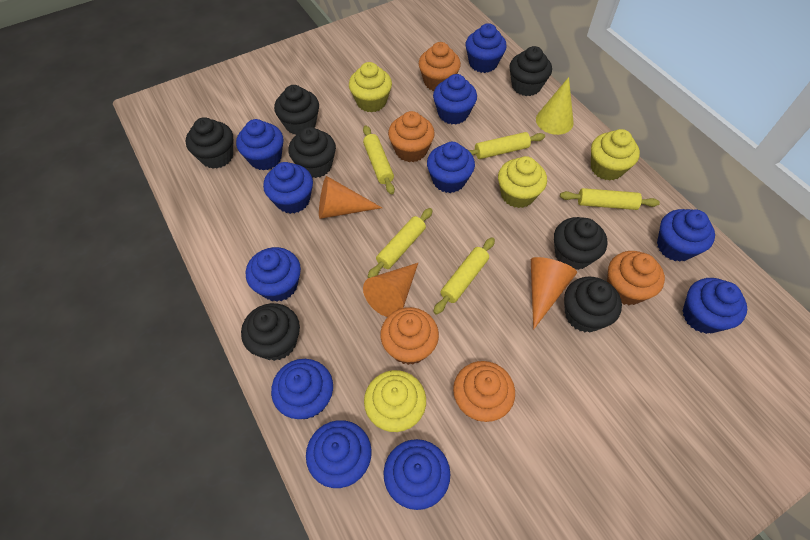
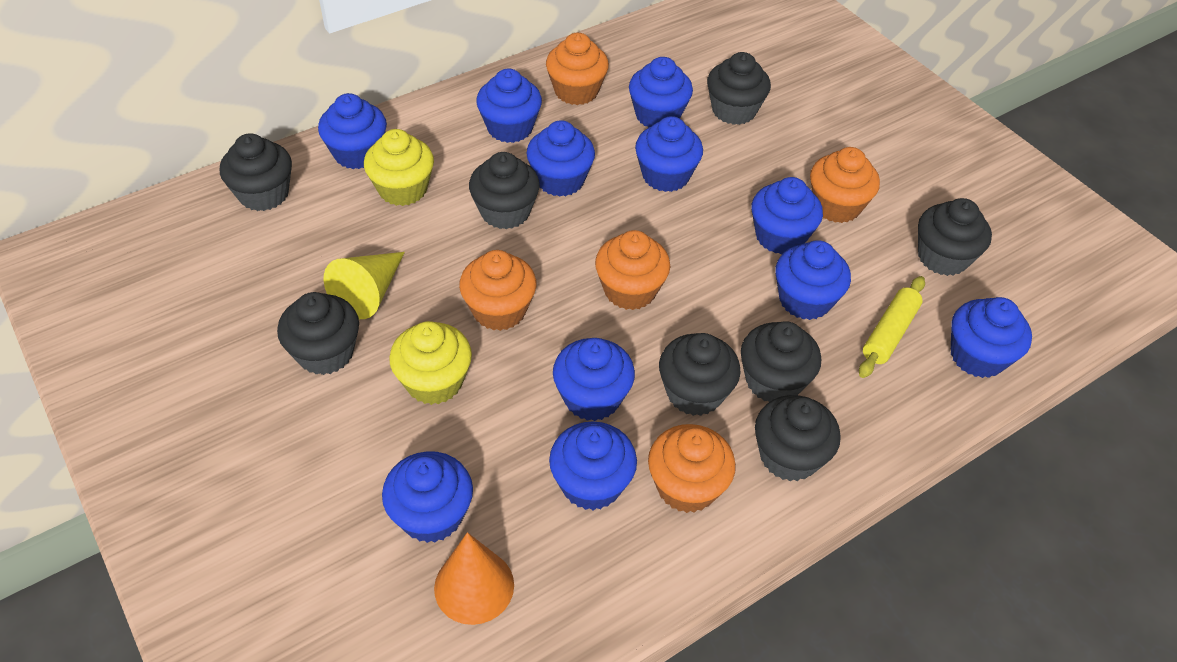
black cupcake: [186,117,233,169] [241,303,300,361] [274,85,319,135] [288,127,336,178] [509,46,552,96] [554,217,607,270] [564,277,622,332] = 7 -> [220,133,292,211] [277,292,359,375] [469,152,540,229] [659,333,741,416] [707,52,771,125] [741,321,821,402] [755,395,841,481] [918,198,992,276] = 8
orange cone: [319,176,382,219] [363,263,418,317] [531,257,577,330] = 3 -> [434,532,514,625] = 1
yellow cupcake: [349,62,392,112] [364,370,426,432] [498,156,547,208] [591,129,640,181] = 4 -> [364,129,434,206] [389,321,472,405] = 2
yellow rolling pin: [363,125,395,195] [368,208,433,278] [433,237,495,315] [468,132,545,159] [560,188,660,210] = 5 -> [859,276,925,378] = 1

